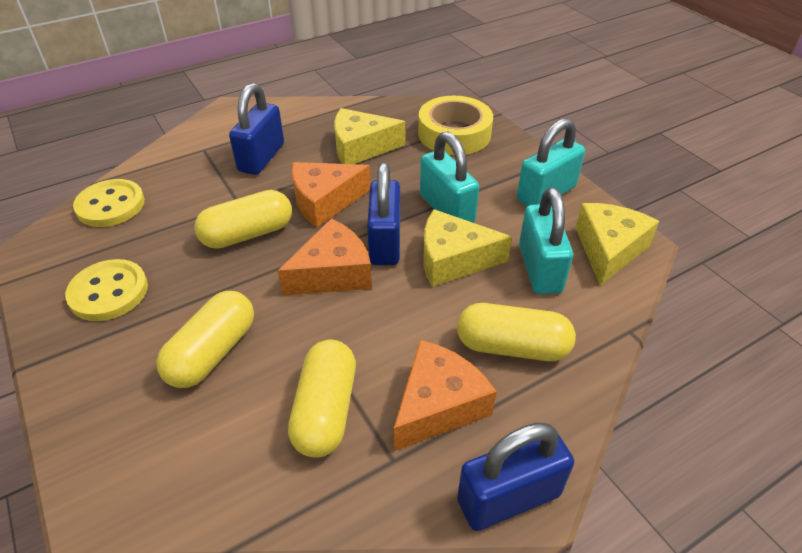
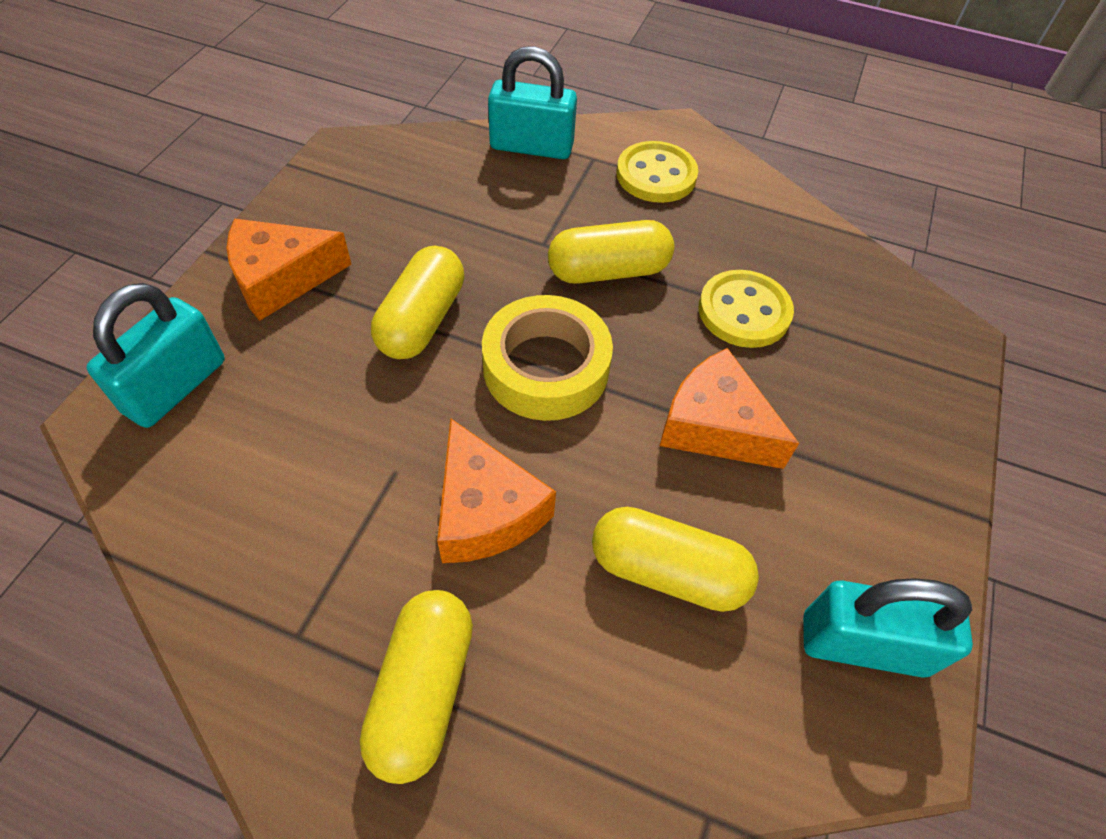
blue padlock: [229,83,284,175] [367,162,400,265] [457,423,574,531] = 3 -> none = 0
yellow cheese: [334,108,405,164] [423,209,512,287] [575,203,659,286] = 3 -> none = 0

